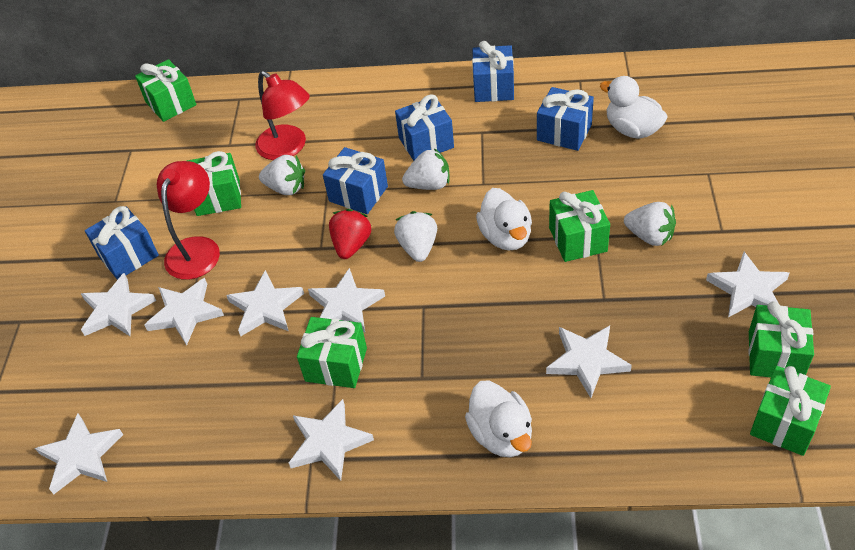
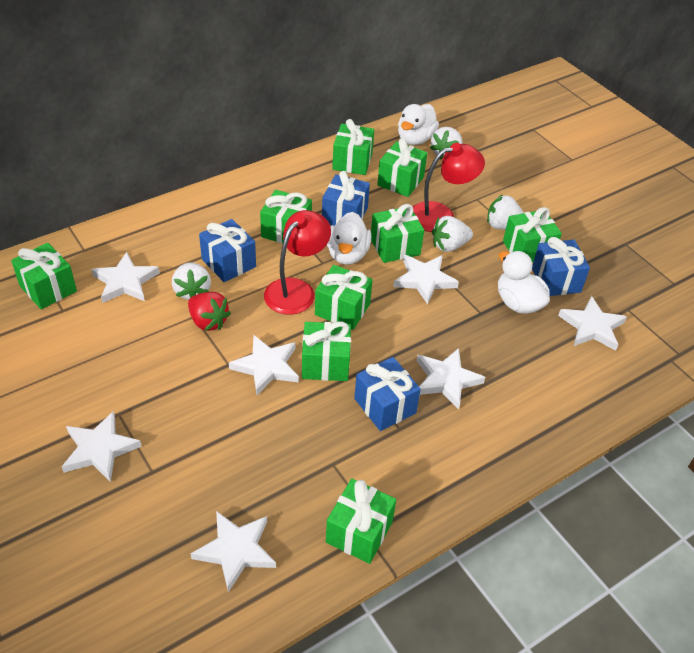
blue gift: [85,206,159,280] [323,147,388,214] [395,94,454,161] [472,41,514,102] [537,87,594,151] = 5 -> [199,219,256,282] [322,171,370,226] [354,357,421,431] [532,237,590,296] = 4
green gift: [135,59,196,122] [187,151,241,216] [297,317,367,388] [549,190,610,262] [749,301,814,377] [750,366,831,456] = 6 -> [11,243,77,309] [260,190,312,243] [302,321,351,381] [315,265,373,330] [326,479,396,564] [332,119,374,175] [371,204,424,263] [377,138,427,197] [503,207,562,263] = 9
white star: [35,414,123,494] [81,273,156,337] [144,278,224,345] [226,270,304,336] [289,399,374,481] [308,268,385,333] [546,326,632,398] [706,252,789,317] = 8 -> [62,411,142,482] [91,252,159,303] [190,511,276,592] [229,335,299,395] [393,255,459,305] [417,348,485,410] [558,296,627,351] = 7

